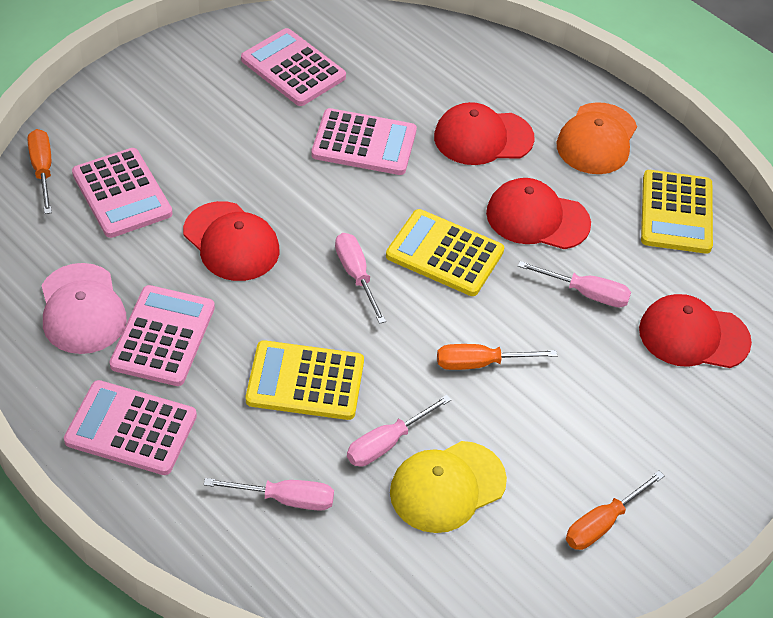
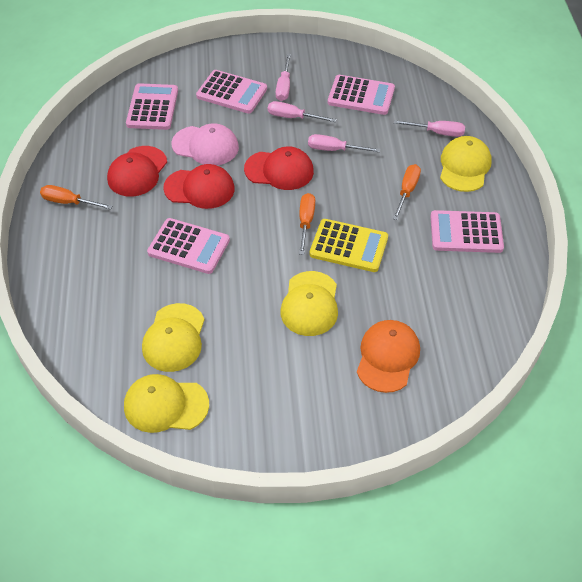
red cap: [183,201,279,281] [434,102,535,165] [486,178,591,249] [639,294,752,368] = 4 -> [107,146,167,196] [163,164,235,209] [244,146,314,190] = 3
yellow calculator: [246,340,364,420] [386,209,504,296] [641,170,713,254] = 3 -> [309,219,388,272] = 1
yellow cap: [390,441,507,533] = 1 -> [124,374,209,433] [142,303,205,372] [281,271,338,336] [440,136,492,192] = 4

